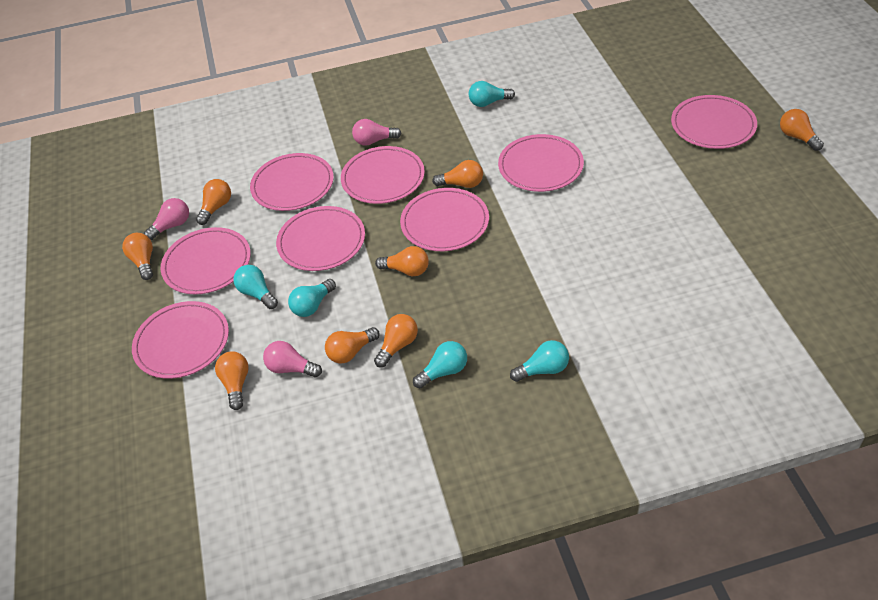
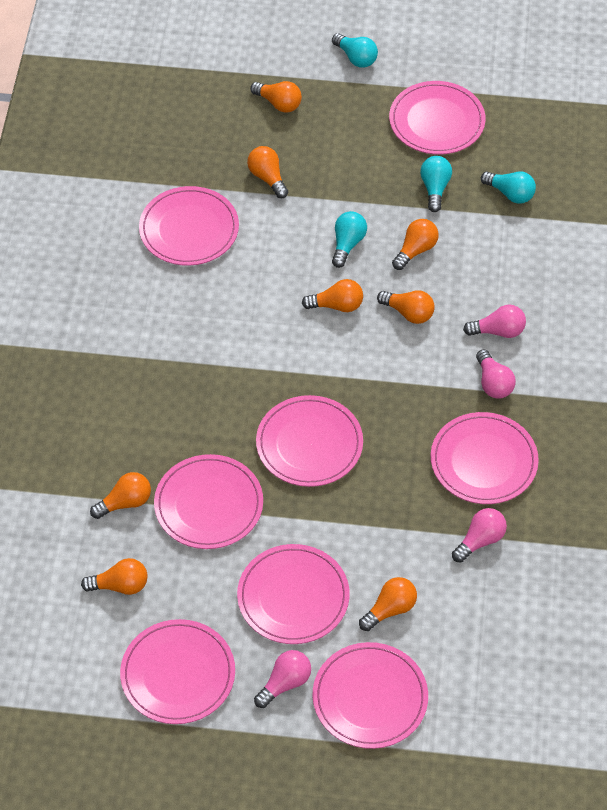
pink light bulb: [144,198,189,240] [263,341,322,377] [352,119,402,146] = 3 -> [254,650,311,708] [452,508,507,562] [463,305,526,338] [476,349,516,399] = 4
turquoise light bulb: [233,265,278,309] [288,279,336,317] [413,341,467,388] [469,81,515,107] [510,340,569,382] = 5 -> [332,33,378,68] [332,211,367,268] [420,156,452,212] [481,171,536,204] = 4

